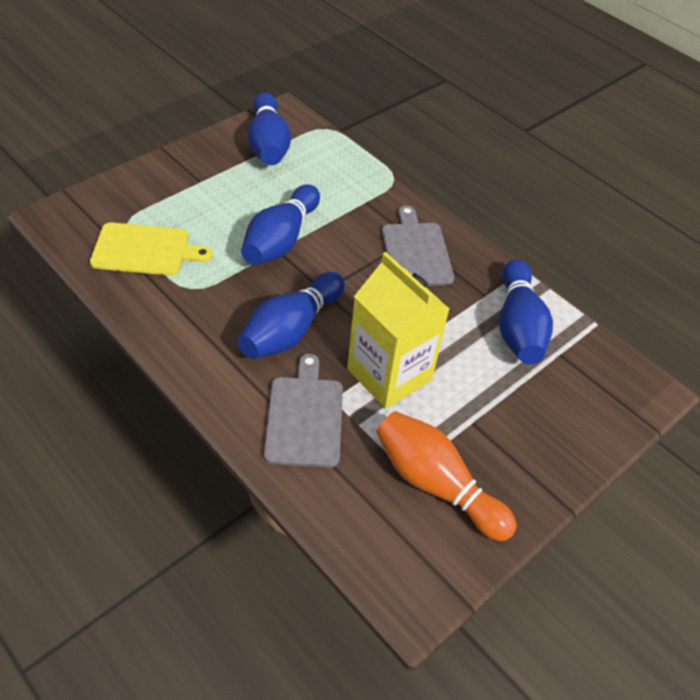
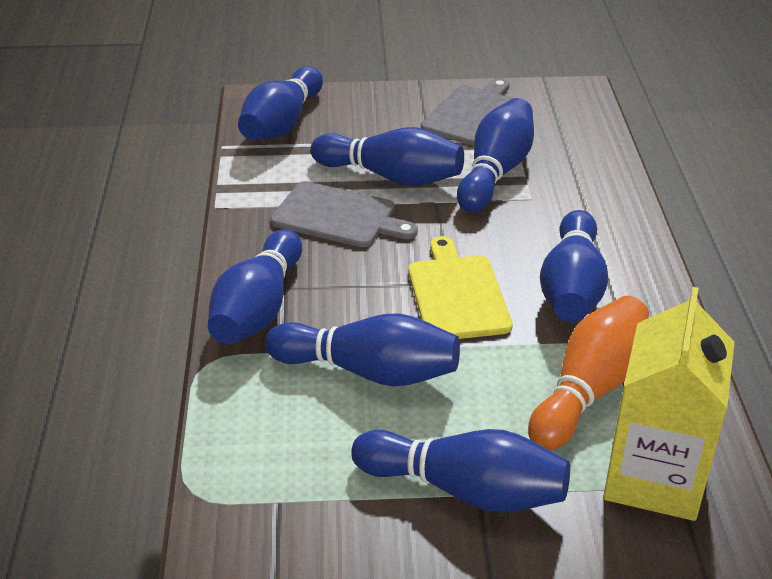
blue bowling pin: [238,272,345,359] [241,184,320,265] [247,93,291,165] [499,259,553,364] = 4 -> [208,229,302,344] [238,66,323,140] [265,313,460,387] [311,127,464,186] [351,429,570,512] [457,98,534,213] [540,210,608,322] = 7

